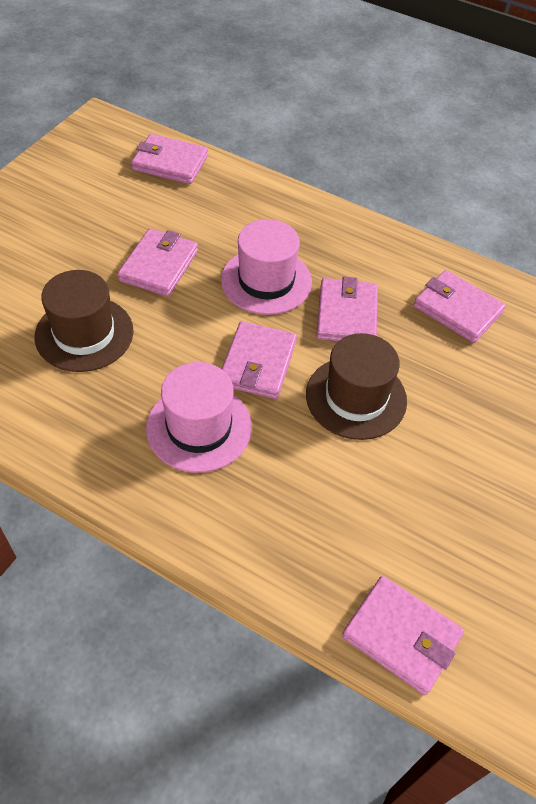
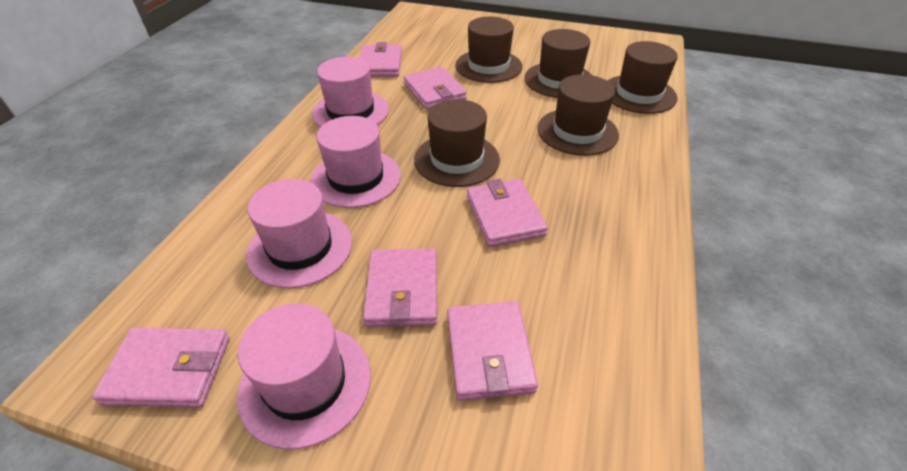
brown hat: [35,270,134,372] [306,333,407,440] = 2 -> [414,99,500,187] [455,17,522,83] [524,29,592,98] [537,74,619,156] [608,41,678,114] = 5
pink hat: [146,362,252,473] [221,219,312,315] = 2 -> [237,303,371,449] [246,179,352,288] [311,116,401,208] [312,57,389,127] = 4

